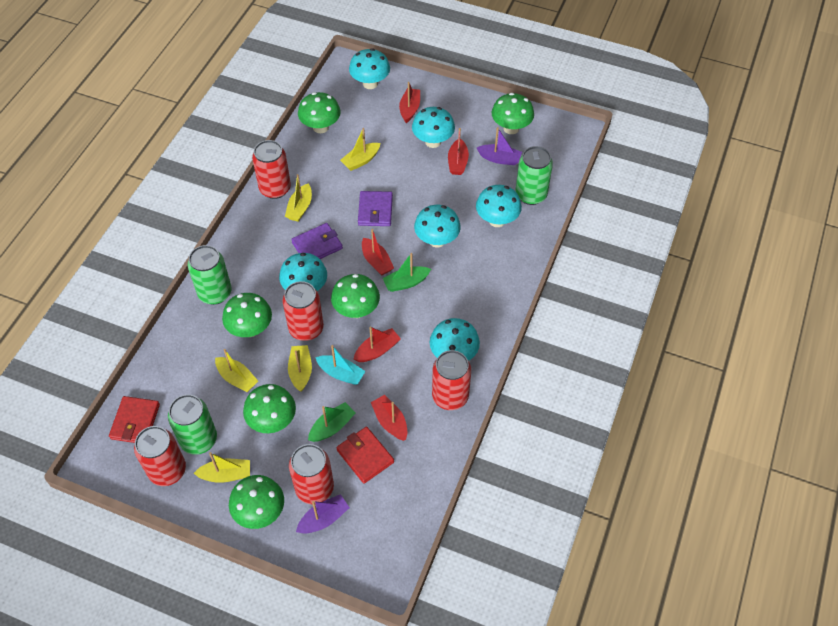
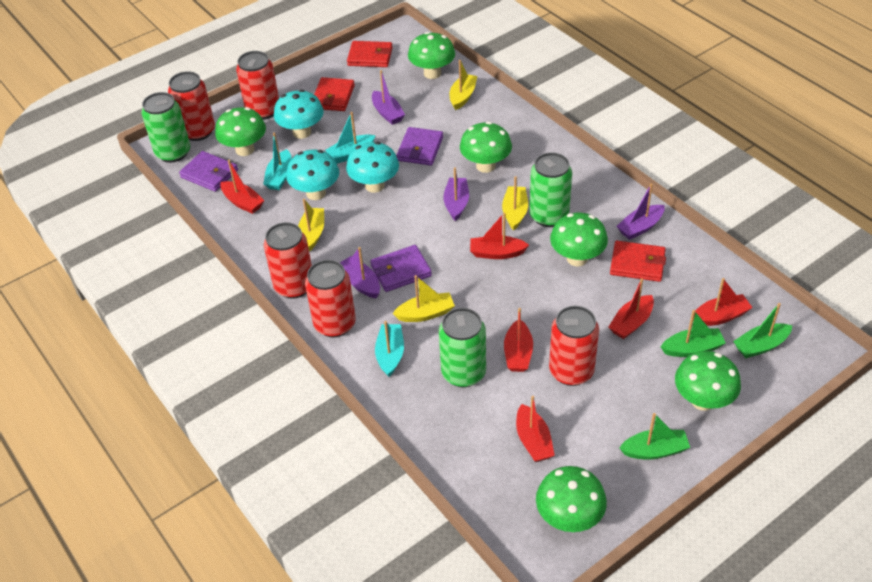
green boat: [308,402,355,442] [383,253,431,292] = 2 -> [619,413,690,460] [661,310,726,357] [733,303,792,358] = 3
purple boat: [296,494,350,533] [477,127,522,165] = 2 -> [340,247,380,299] [372,70,405,125] [443,167,469,221] [617,184,665,240] = 4
purple wallet: [291,223,343,259] [358,191,393,226] = 2 -> [179,151,238,192] [370,245,432,292] [396,127,443,166] = 3
red boat: [354,327,401,362] [362,229,394,276] [371,395,407,441] [399,82,420,123] [448,128,469,175] = 5 -> [220,160,264,214] [470,213,529,259] [504,308,533,372] [516,396,555,462] [608,278,654,339] [693,278,753,326] = 6
red wallet: [109,396,160,443] [336,427,394,484] = 2 -> [314,77,355,111] [347,41,393,67] [610,241,666,282] = 3
turquoise boat: [315,345,365,385] = 1 -> [263,132,292,190] [325,112,376,164] [375,321,404,377] = 3
turquoise mushroom: [279,253,327,291] [349,48,390,89] [412,107,455,148] [414,205,461,248] [430,318,480,361] [476,185,522,227] = 6 -> [274,89,324,139] [286,150,339,200] [346,142,399,193] = 3
yellow boat: [194,452,250,483] [215,349,258,392] [285,174,312,222] [288,345,312,392] [340,128,380,171] = 5 -> [298,199,324,252] [393,275,455,322] [450,60,477,110] [502,176,528,230] = 4

